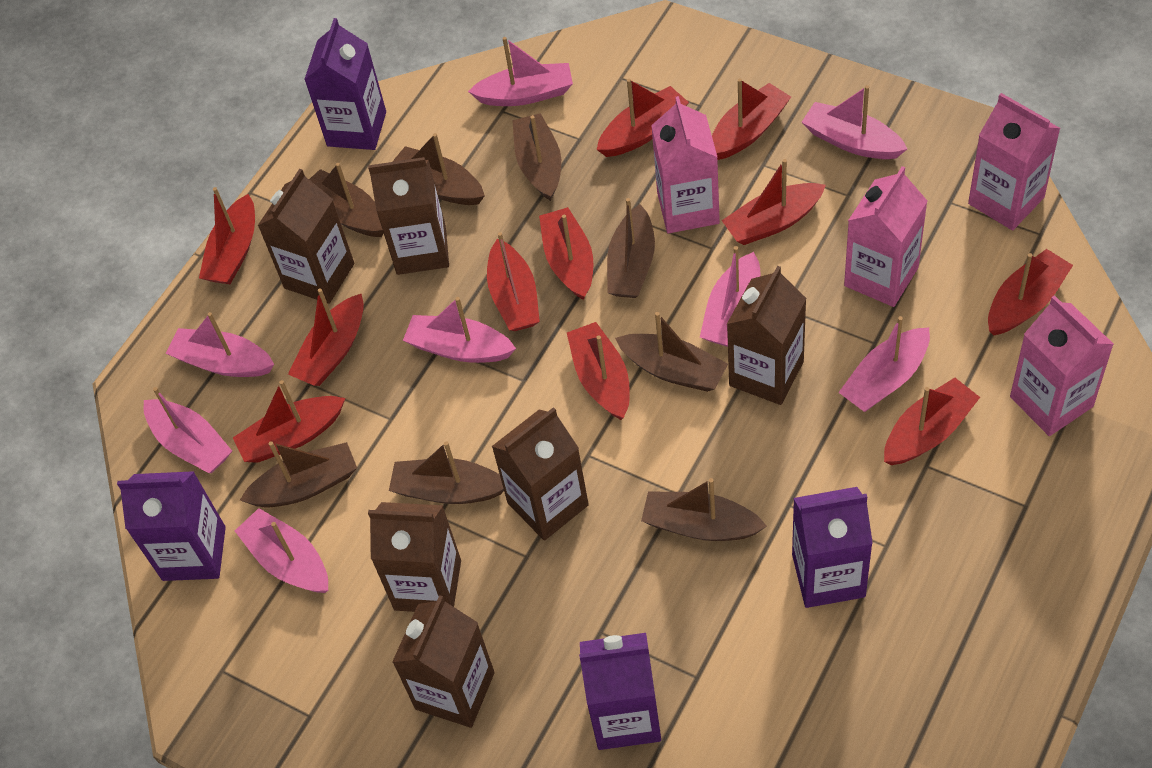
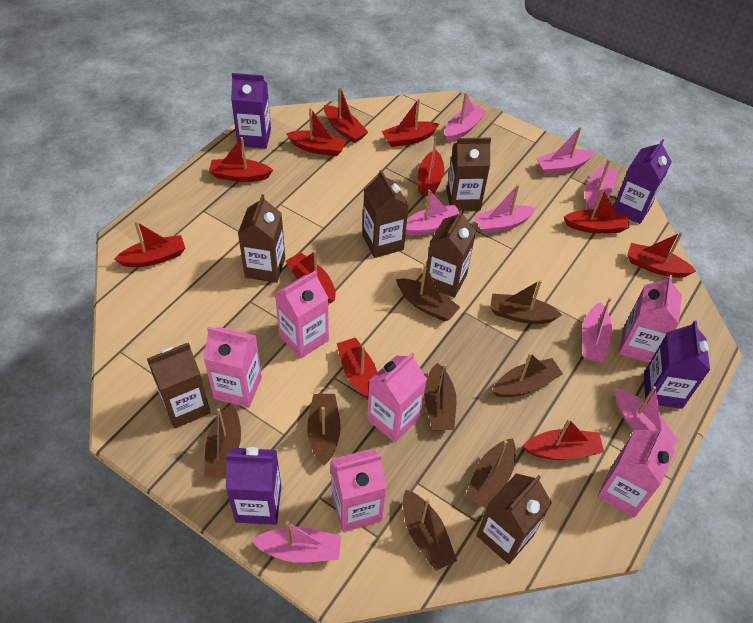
pink carton: [651,96,720,233] [844,166,927,307] [968,93,1061,230] [1010,295,1114,436] = 4 -> [203,327,262,408] [275,270,329,359] [331,448,387,532] [367,352,427,443] [597,427,675,518] [619,275,682,363] = 6

